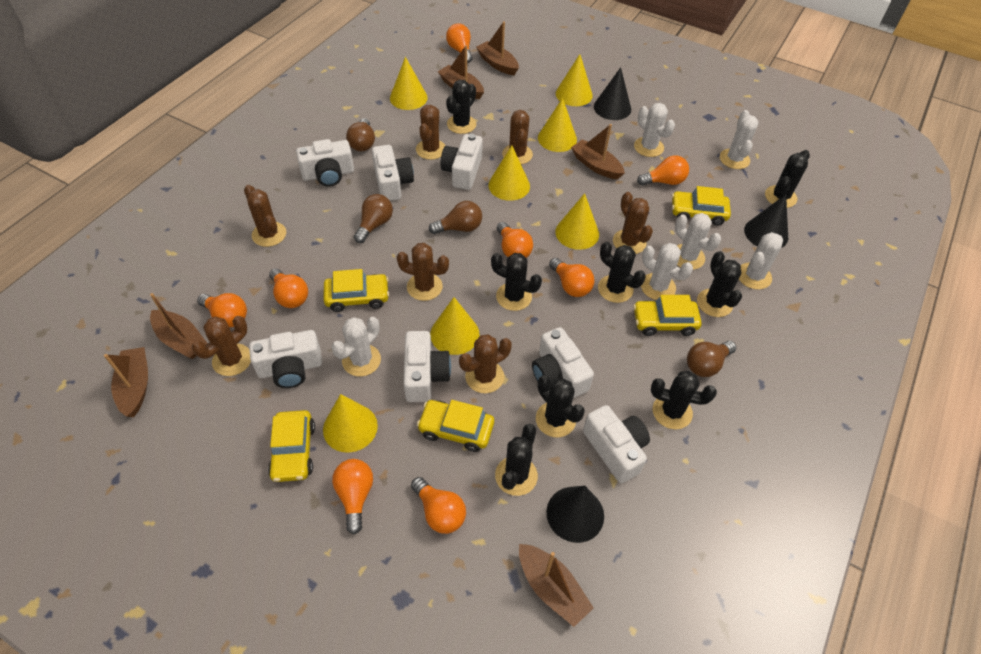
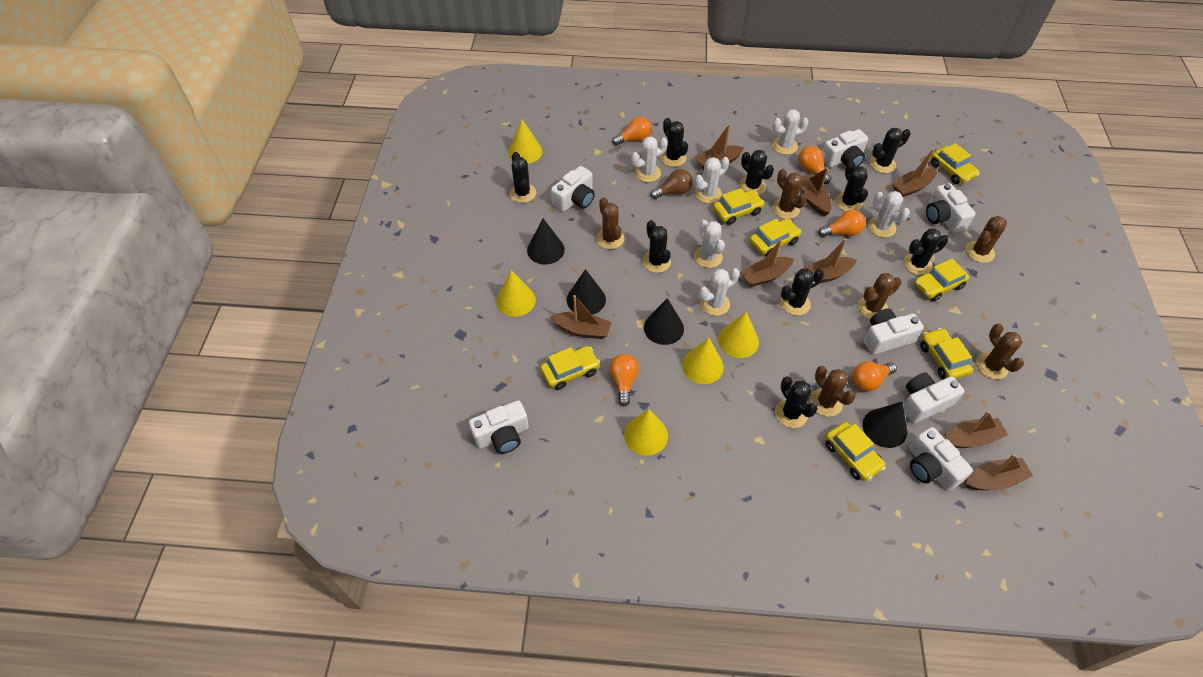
black cactus: [446,80,476,134] [491,253,542,311] [495,424,538,496] [536,375,585,437] [598,242,646,303] [651,371,717,429] [697,251,742,317] [765,150,810,208] = 8 -> [509,152,536,203] [642,220,671,273] [660,118,688,167] [739,150,774,195] [775,376,818,428] [780,269,824,316] [835,161,868,212] [870,128,910,173] [903,229,948,275] = 9
black cone: [546,486,604,543] [594,67,631,120] [744,194,788,248] = 3 -> [527,219,565,264] [567,269,606,315] [644,298,684,345] [863,402,907,448] = 4
brown boat: [104,347,148,417] [150,293,208,359] [438,45,484,99] [476,21,519,75] [519,544,594,627] [571,124,625,180] = 6 -> [550,295,612,339] [695,124,744,170] [740,239,794,287] [801,167,832,217] [803,238,857,283] [892,149,937,197] [944,411,1008,448] [966,454,1033,490] = 8
brown cactus: [192,316,251,376] [244,185,286,247] [397,243,449,301] [416,105,446,160] [459,334,512,393] [502,110,533,164] [613,192,653,254] = 7 -> [596,197,624,249] [772,169,807,219] [810,366,856,417] [858,273,901,319] [965,216,1007,263] [976,324,1024,379] = 6
brown light bulb: [346,118,375,151] [354,194,393,243] [429,201,482,234] [687,341,736,377] = 4 -> [651,169,693,199] = 1
orange light bulb: [197,293,247,327] [269,268,308,308] [332,459,373,535] [411,477,466,534] [446,23,473,63] [497,222,533,258] [549,258,595,297] [637,155,689,186] = 8 -> [609,354,639,406] [612,117,652,145] [798,146,831,184] [818,210,865,237] [852,362,897,391] = 5
yellow car: [268,410,315,482] [324,269,389,312] [417,400,494,452] [633,295,702,336] [672,186,731,226] = 5 -> [540,346,600,390] [713,188,764,225] [749,219,801,256] [825,422,886,481] [914,259,969,301] [920,328,973,379] [931,143,979,184] = 7
yellow cone: [323,394,378,453] [390,57,428,110] [430,297,479,355] [488,145,530,201] [538,98,577,152] [556,54,593,106] [556,193,599,250] = 7 -> [496,270,536,317] [508,119,542,164] [624,409,668,456] [682,338,724,384] [718,311,759,358] = 5

